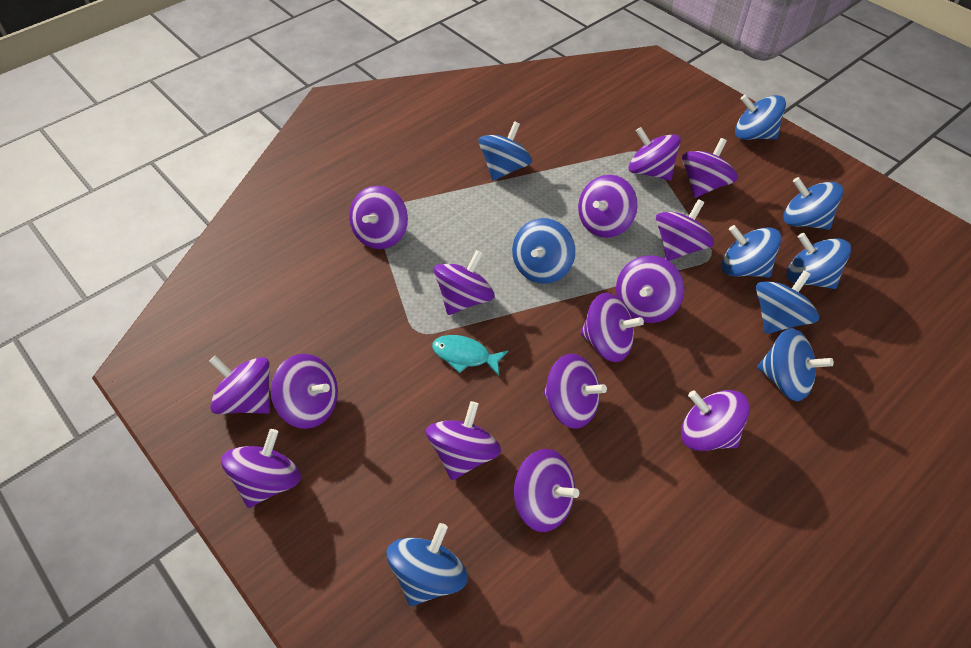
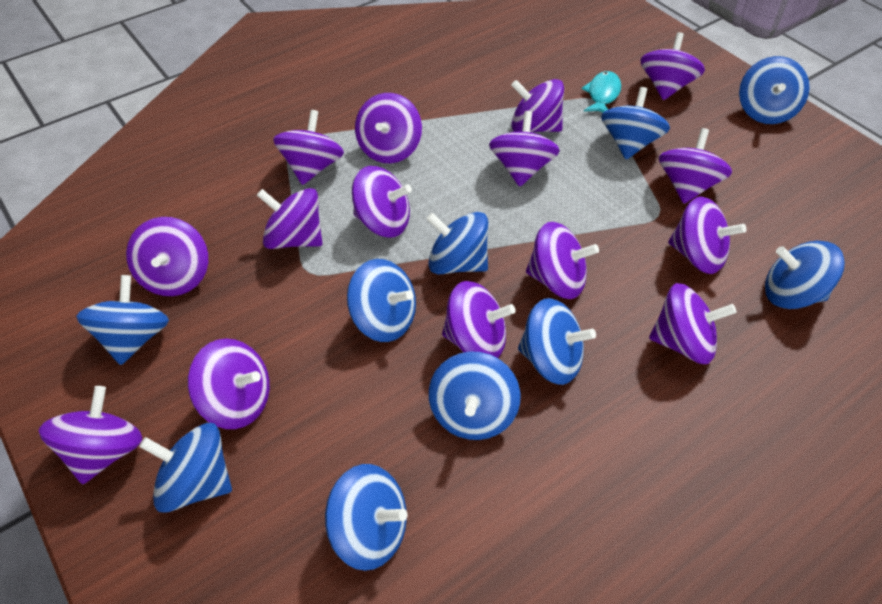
blue spinning top: [386,523,468,606] [478,121,532,181] [512,218,575,284] [722,225,781,277] [735,95,786,140] [756,270,819,334] [757,328,834,401] [783,177,843,230] [787,233,851,289] = 9 -> [76,275,169,365] [139,423,232,513] [325,464,408,571] [347,259,416,342] [426,212,488,274] [429,352,520,440] [518,298,596,385] [601,87,670,159] [739,56,810,124] [765,241,845,309] = 10

